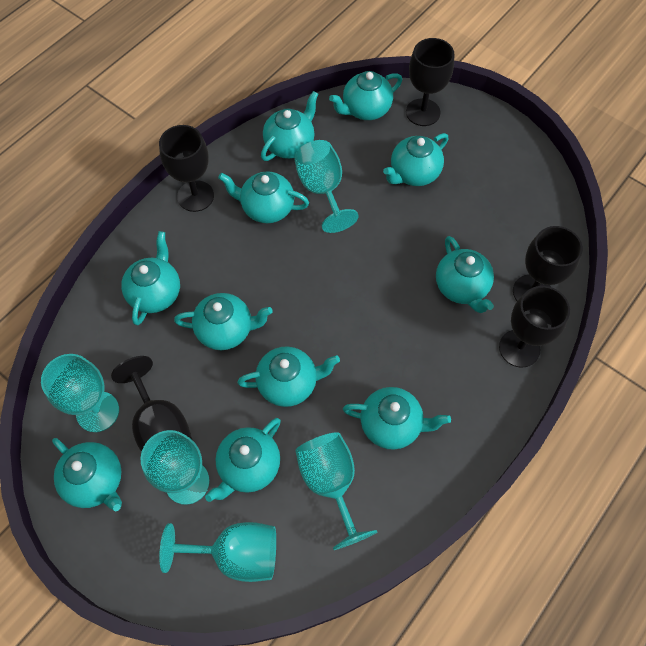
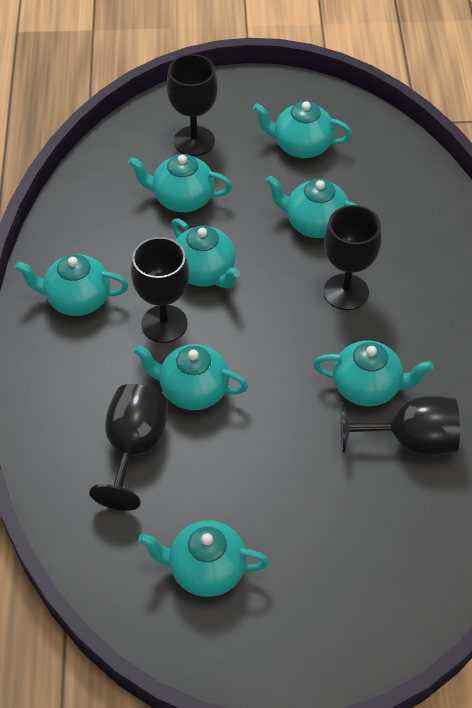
turquoise goblet: [41,354,119,432] [141,430,209,505] [159,522,276,582] [294,140,359,233] [295,432,377,550] = 5 -> none = 0
turquoise teapot: [52,438,122,511] [121,231,180,325] [174,293,273,350] [205,418,281,502] [218,171,309,223] [237,346,340,407] [261,91,318,161] [329,71,402,120] [343,387,451,450] [383,133,448,186] [436,236,494,313] = 11 -> [15,254,129,316] [128,154,232,212] [133,344,248,410] [138,521,269,597] [172,218,240,288] [253,101,352,158] [266,175,356,238] [313,340,433,407] = 8

